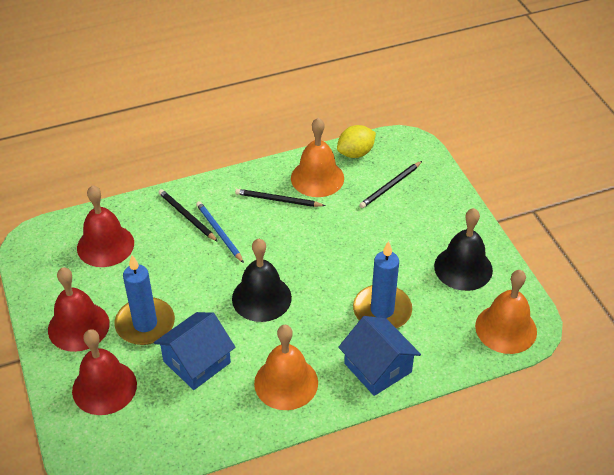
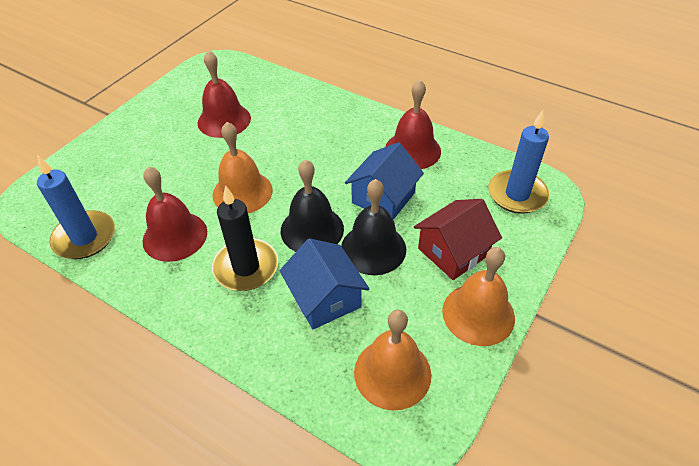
black candle: none = 0 -> [212,185,278,291] = 1
black pencil: [158,189,218,242] [235,189,325,207] [359,161,422,208] = 3 -> none = 0
blue pencil: [196,201,244,263] = 1 -> none = 0
red house: none = 0 -> [414,199,502,280] = 1
yellow lemon: [337,125,376,158] = 1 -> none = 0

